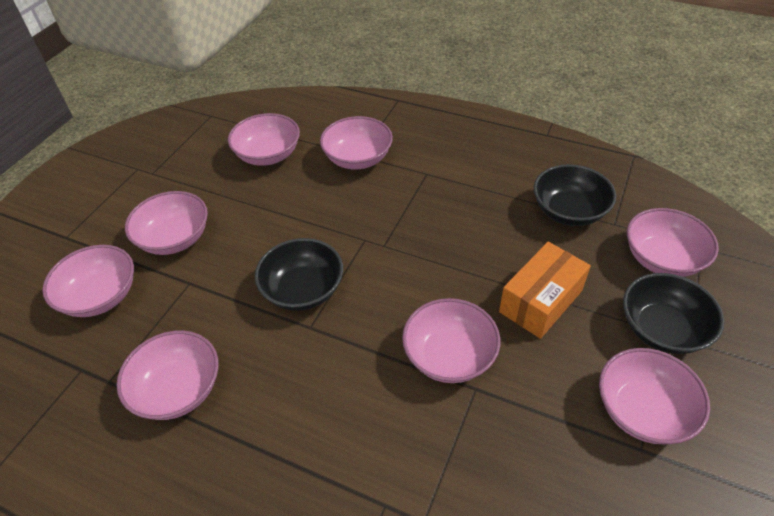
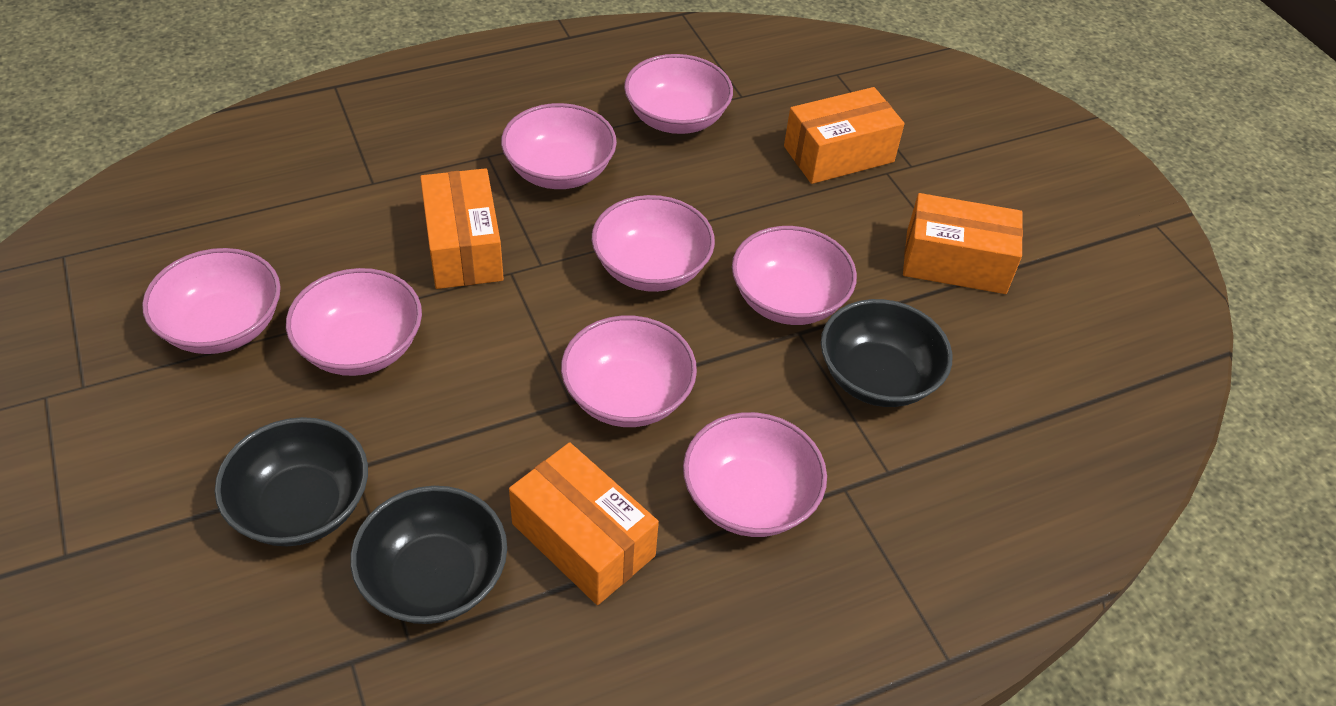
orange box: [499,242,591,339] = 1 -> [420,168,504,289] [509,442,659,605] [784,87,905,184] [903,193,1023,294] = 4

